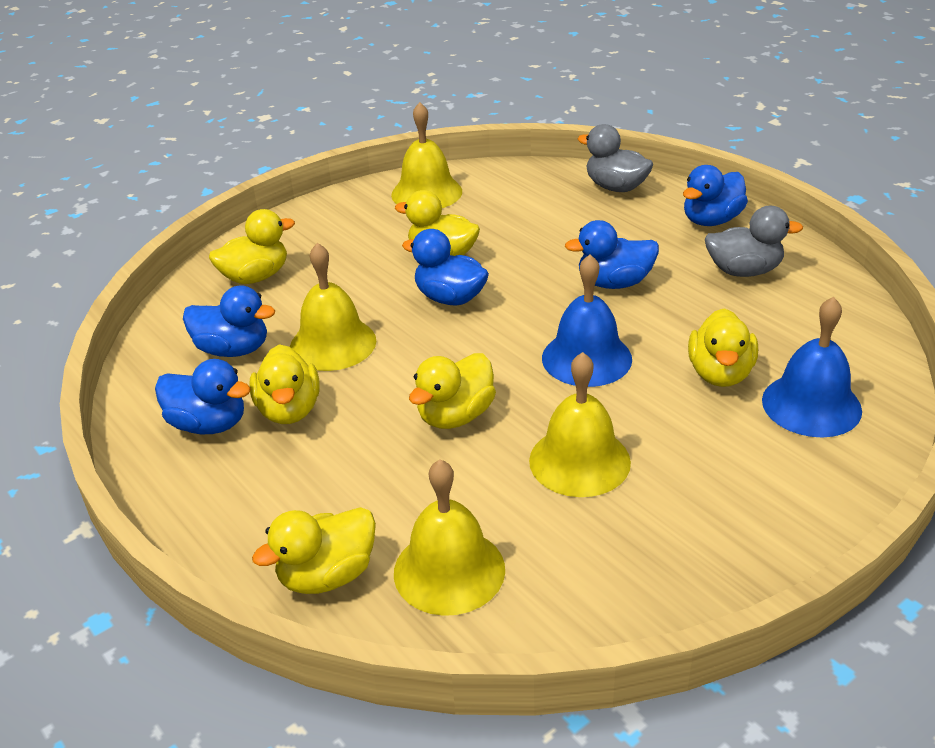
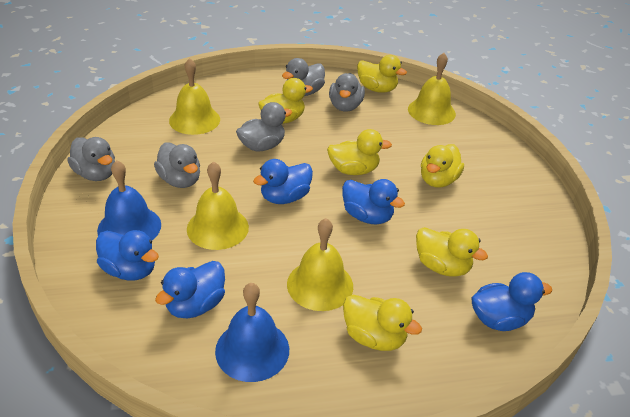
grey duck: [578,124,653,192] [705,206,803,277] = 2 -> [67,137,115,181] [154,142,200,188] [236,102,292,152] [282,58,325,96] [329,73,365,111] = 5

